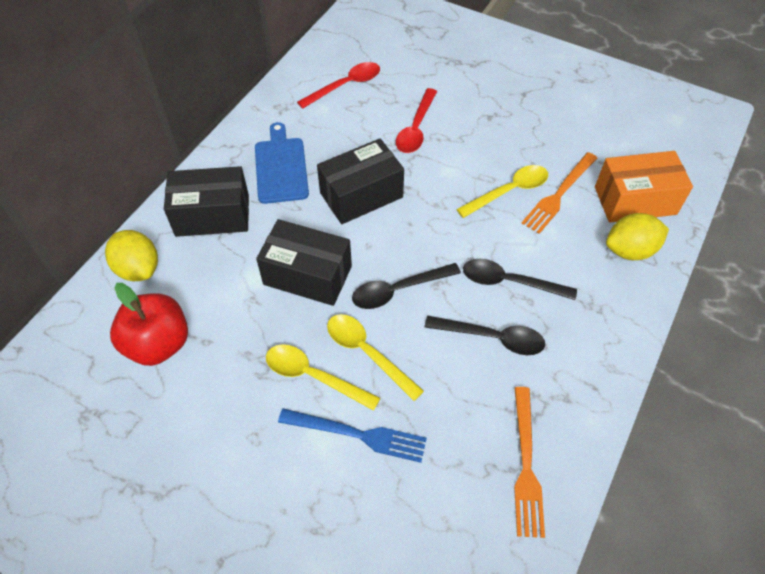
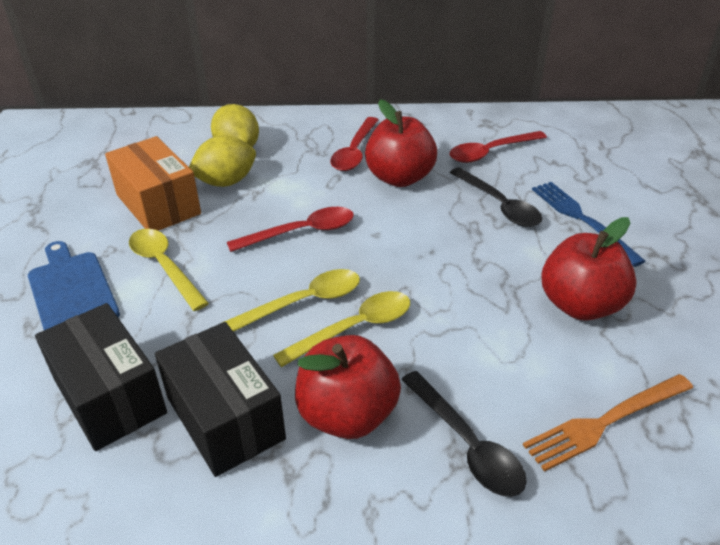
black box: [164,166,249,237] [256,219,352,306] [317,138,404,224] = 3 -> [35,303,167,451] [155,322,286,477] = 2
black spoon: [352,263,461,309] [424,316,545,355] [463,259,577,300] = 3 -> [401,371,527,497] [450,167,542,227] = 2
orange fork: [514,387,545,538] [521,152,597,234] = 2 -> [523,374,693,471] = 1
red apple: [110,283,188,366] = 1 -> [295,335,401,439] [365,99,437,187] [542,217,637,321] = 3
red spoon: [297,62,380,109] [396,88,437,153] = 2 -> [227,207,354,252] [330,117,378,171] [450,131,547,163] = 3

